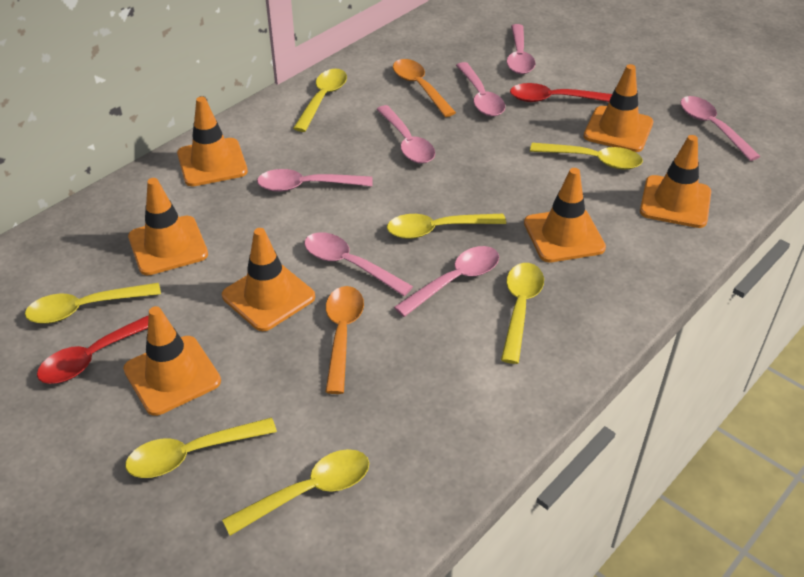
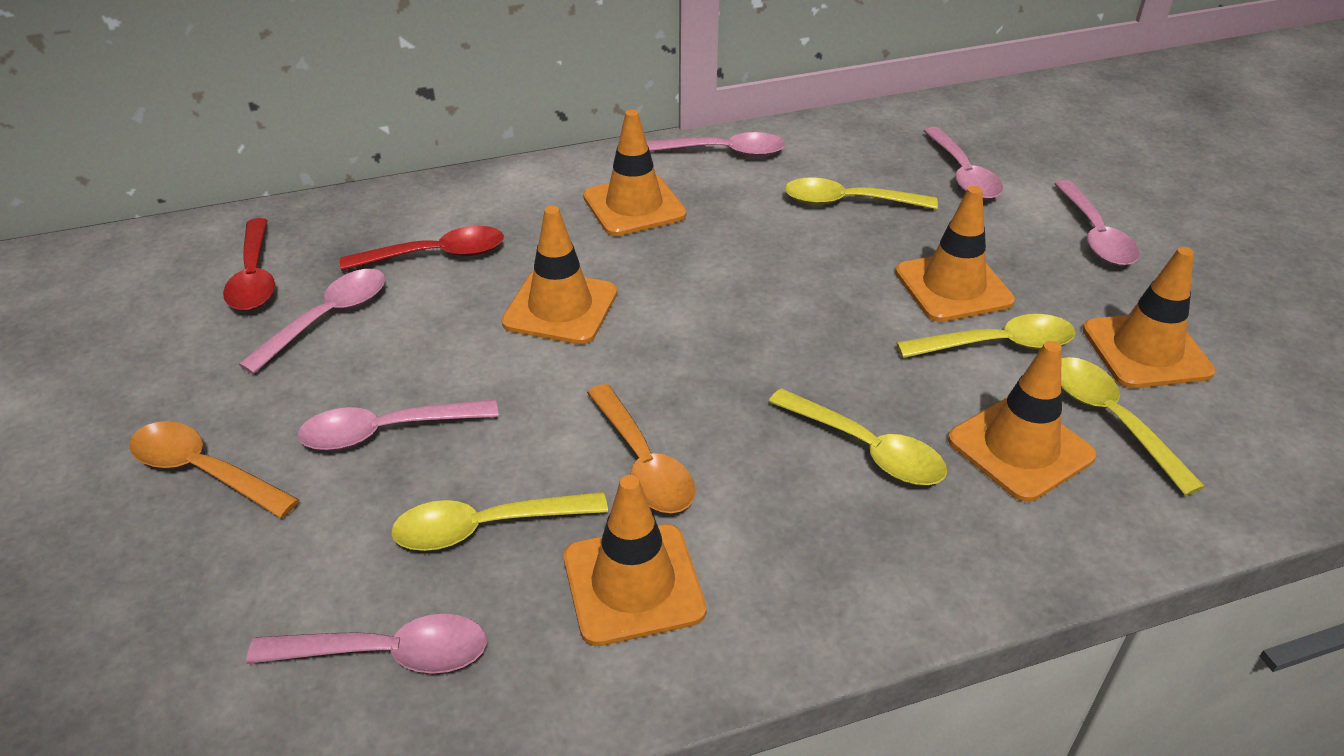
orange traffic cone: [123,306,221,416] [128,178,208,276] [177,96,248,187] [222,228,315,331] [524,168,606,262] [583,64,653,152] [640,135,711,228] = 7 -> [501,206,617,344] [564,475,706,646] [583,110,686,236] [895,186,1015,322] [948,341,1096,502] [1082,247,1215,388] = 6
pink spoon: [257,169,373,192] [304,232,413,296] [376,105,435,164] [394,246,499,317] [456,62,505,116] [507,24,535,74] [680,96,760,161] = 7 -> [239,269,386,374] [246,614,487,674] [297,399,499,451] [646,132,785,157] [924,127,1003,199] [1055,180,1140,266] = 6
yellow spoon: [25,283,161,324] [125,418,277,478] [222,449,369,536] [293,69,347,132] [387,213,506,239] [501,263,544,364] [530,143,643,169] = 7 -> [391,492,608,551] [768,388,947,485] [785,178,938,209] [897,314,1076,358] [1061,357,1205,496] = 5

